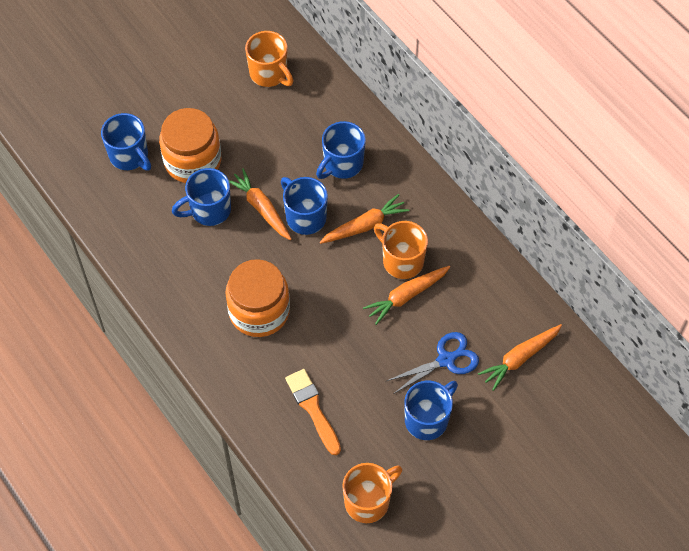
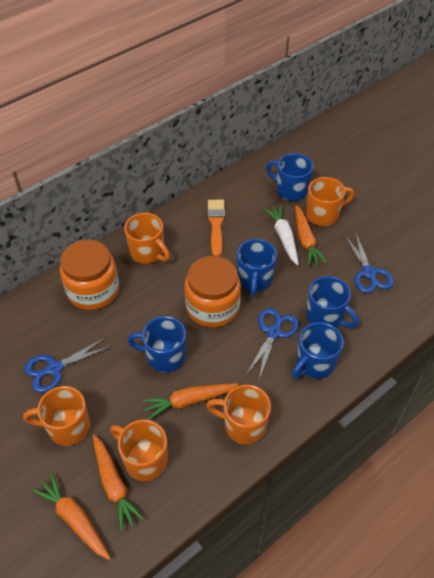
blue scissors: [387,332,479,394] = 1 -> [24,337,112,393] [246,308,299,380] [344,232,394,293] = 3
orange mug: [245,31,294,87] [342,463,402,523] [374,221,428,279] = 3 -> [23,386,90,446] [110,419,168,481] [124,213,170,264] [206,385,271,444] [306,177,354,226] = 5
white carrot: none = 0 -> [264,205,299,266] = 1

